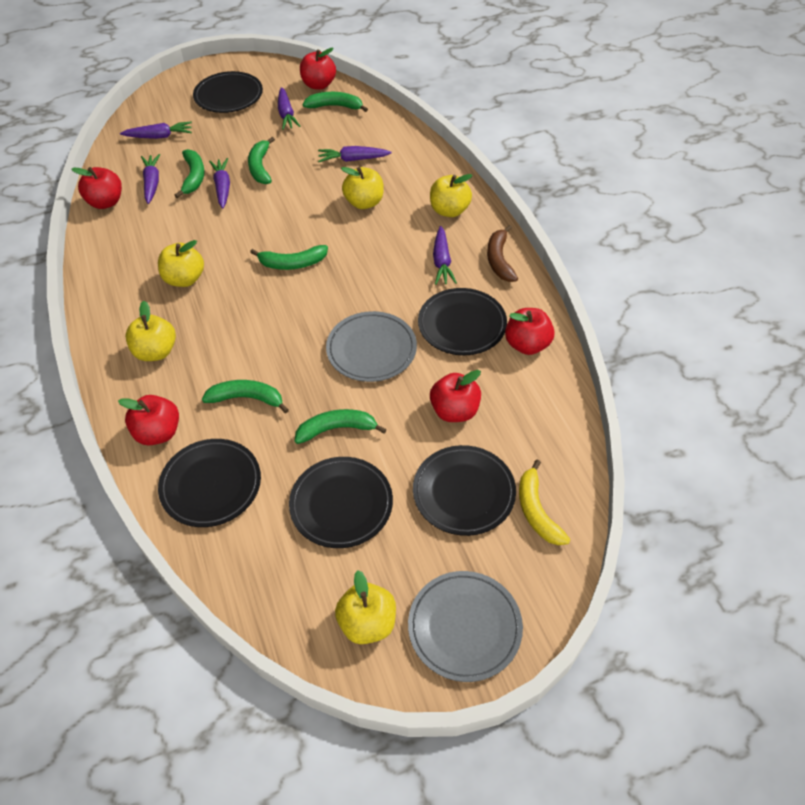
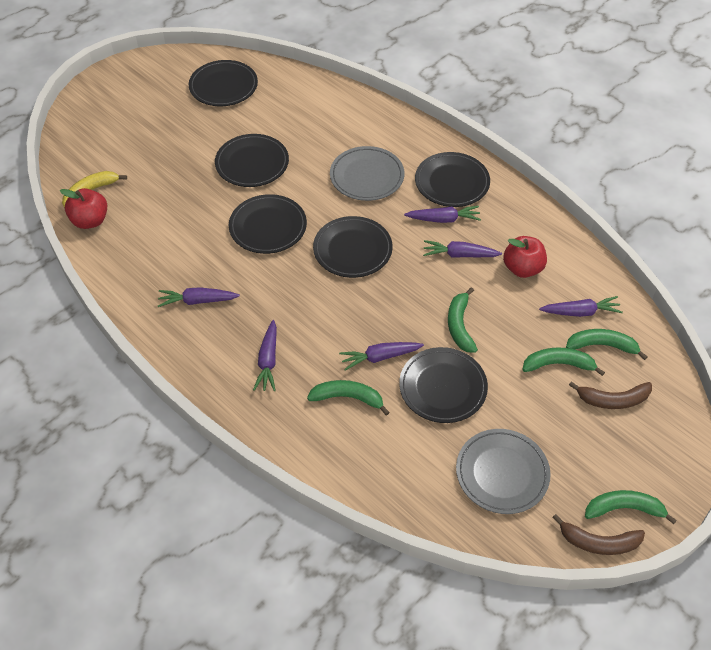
black plate: [158,439,261,527] [193,71,263,113] [289,457,393,548] [413,445,516,536] [418,288,507,355] = 5 -> [189,60,258,106] [215,134,289,187] [229,194,307,254] [313,216,393,278] [399,347,488,423] [415,152,490,207] = 6
brown banana: [487,225,518,282] = 1 -> [552,514,645,555] [569,381,652,409] = 2
green banana: [174,149,205,198] [202,380,289,413] [248,137,275,184] [250,245,328,270] [295,409,387,444] [303,92,368,112] = 6 -> [307,380,390,416] [448,287,478,353] [522,348,605,376] [566,329,648,360] [585,490,677,524] = 5
red apple: [71,167,122,209] [118,395,179,445] [300,48,336,90] [430,370,481,422] [505,308,555,355] = 5 -> [60,188,107,229] [503,236,547,278] = 2
yellow apple: [125,301,176,361] [158,240,204,287] [335,570,396,644] [341,167,384,209] [430,174,473,217] = 5 -> none = 0

